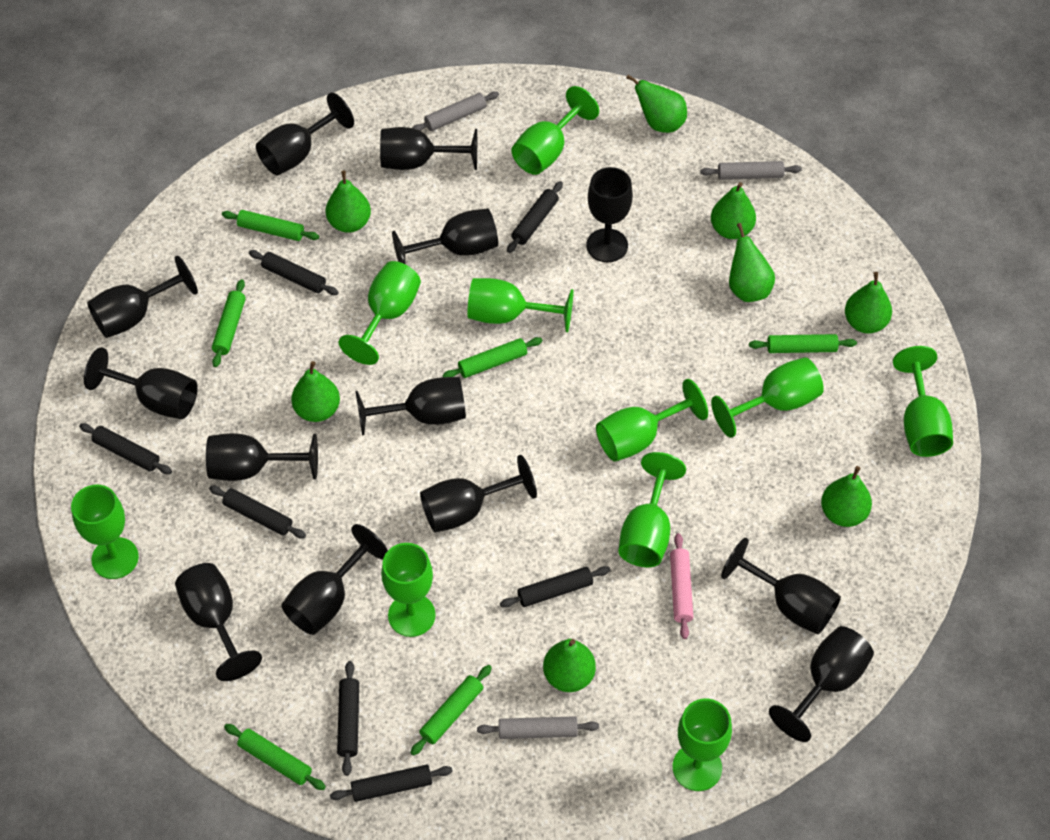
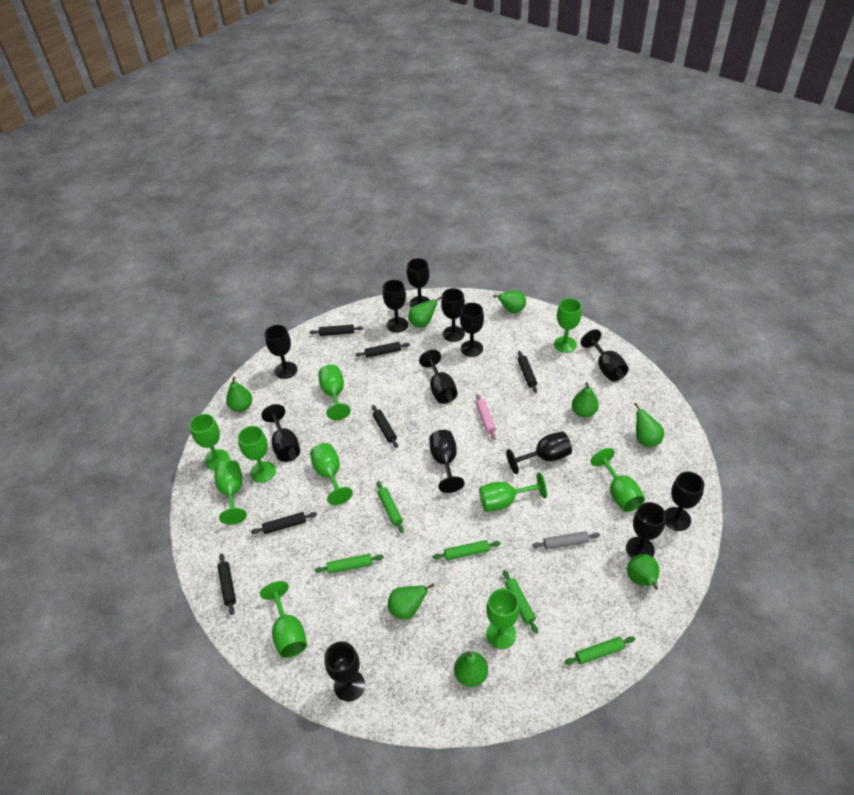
black rolling pin: [79,423,172,474] [209,486,306,538] [249,250,339,295] [330,765,453,802] [337,661,359,776] [500,566,610,608] [507,181,563,253] = 7 -> [217,553,236,615] [251,512,317,534] [310,324,363,336] [355,342,410,358] [372,405,398,448] [518,351,537,393] = 6
green rolling pin: [212,279,246,367] [222,210,319,241] [224,724,326,790] [410,665,492,756] [442,337,543,378] [749,334,857,353] = 6 -> [315,554,384,574] [377,481,404,533] [433,540,501,560] [503,570,538,633] [564,636,635,665] = 5
grey rolling pin: [413,91,499,131] [477,716,599,739] [700,161,802,180] = 3 -> [532,531,600,549] = 1

